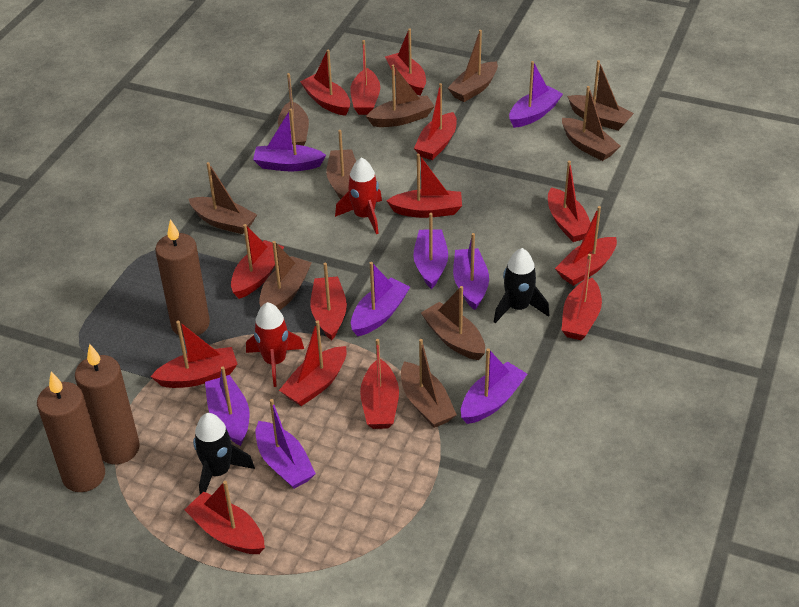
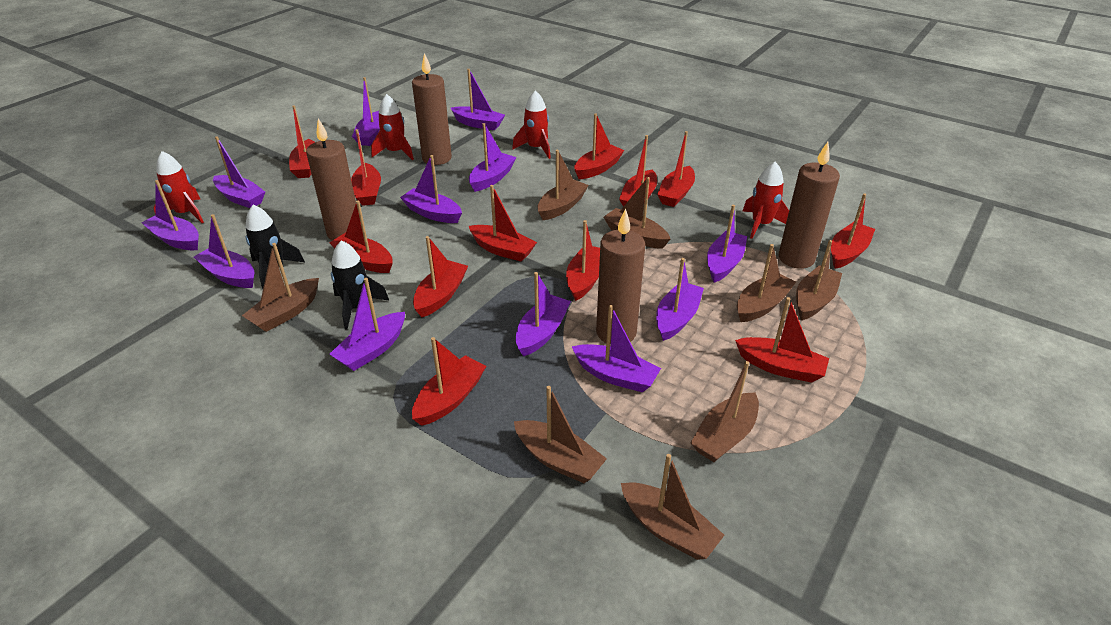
brown boat: [189,162,257,234] [259,241,312,310] [278,73,309,146] [326,130,356,199] [366,65,435,127] [401,339,457,428] [421,286,485,360] [448,30,498,102] [562,86,620,161] [567,60,634,131] = 10 -> [242,243,319,332] [514,386,607,483] [537,150,589,220] [604,177,670,249] [621,454,724,560] [691,361,759,462] [737,244,796,322] [796,240,842,320] = 8
brown candle: [37,372,105,492] [75,344,140,464] [155,219,210,337] = 3 -> [306,119,356,241] [412,53,452,165] [596,208,645,345] [779,142,840,269] = 4
purple boat: [205,366,249,446] [253,109,326,171] [256,399,316,489] [351,262,410,336] [413,213,448,289] [453,233,489,310] [461,348,527,424] [509,61,563,128] = 8 -> [141,180,199,250] [194,214,254,288] [213,136,265,208] [330,278,405,371] [352,77,380,146] [400,155,462,223] [451,69,505,130] [469,123,516,192] [516,272,571,356] [572,305,661,392] [656,258,704,341] [707,205,747,283] = 12
red boat: [151,321,238,388] [184,481,265,554] [231,224,284,299] [279,320,347,406] [300,49,350,116] [311,263,347,340] [350,40,380,115] [360,339,399,429] [385,28,426,96] [386,154,462,218] [414,83,457,160] [548,161,591,242] [555,206,617,286] [562,254,602,341] = 14 -> [289,105,315,178] [329,201,393,273] [351,129,381,206] [412,337,486,426] [413,236,468,317] [469,185,537,262] [566,220,600,301] [574,113,624,179] [619,135,657,207] [657,131,695,207] [735,297,829,383] [831,193,875,269] = 12
red rocket: [246,302,304,387] [335,157,382,234] = 2 -> [154,151,204,223] [371,94,414,160] [512,90,551,159] [742,161,789,239] = 4

